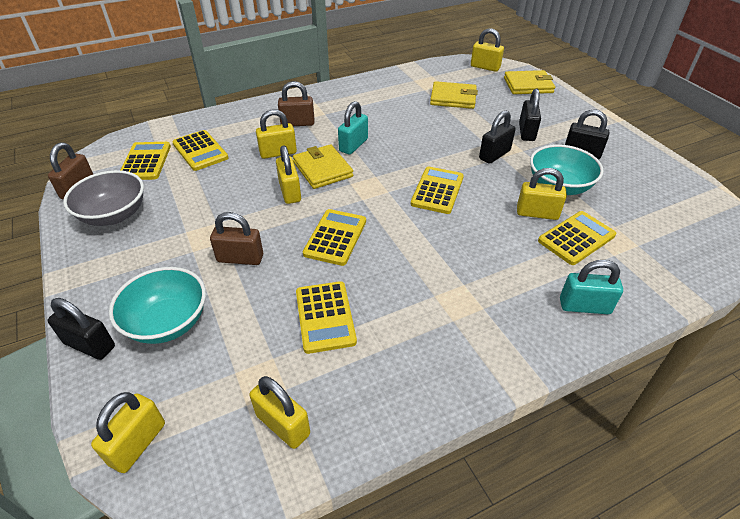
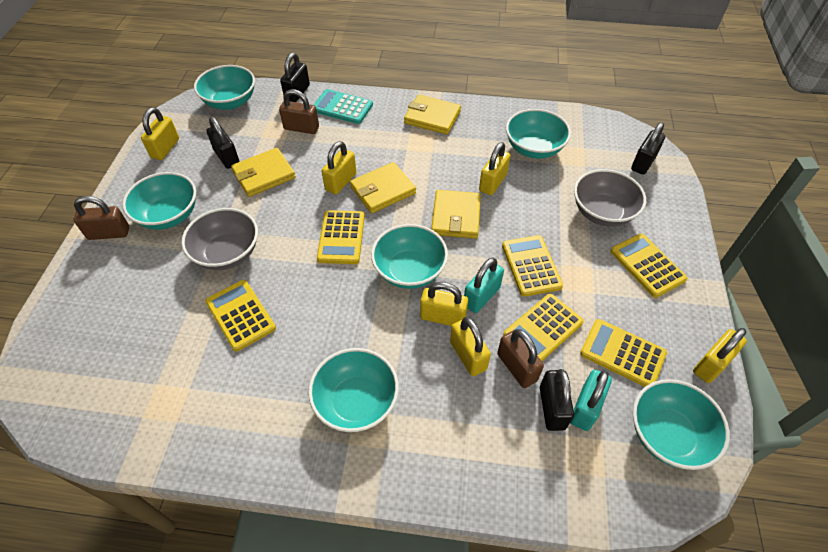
grey bowl: [63,170,144,226] = 1 -> [181,208,258,270] [574,169,646,227] = 2
turquoise bowl: [109,267,206,344] [530,145,604,195] = 2 -> [122,172,196,230] [194,65,255,110] [308,348,399,432] [371,224,448,289] [506,109,571,159] [633,379,730,470] = 6
turquoise calculator: none = 0 -> [314,89,373,124] = 1
yellow wallet: [293,144,353,189] [430,81,478,109] [504,70,555,94] = 3 -> [231,148,296,197] [350,162,416,213] [404,95,461,135] [431,190,481,239] = 4

